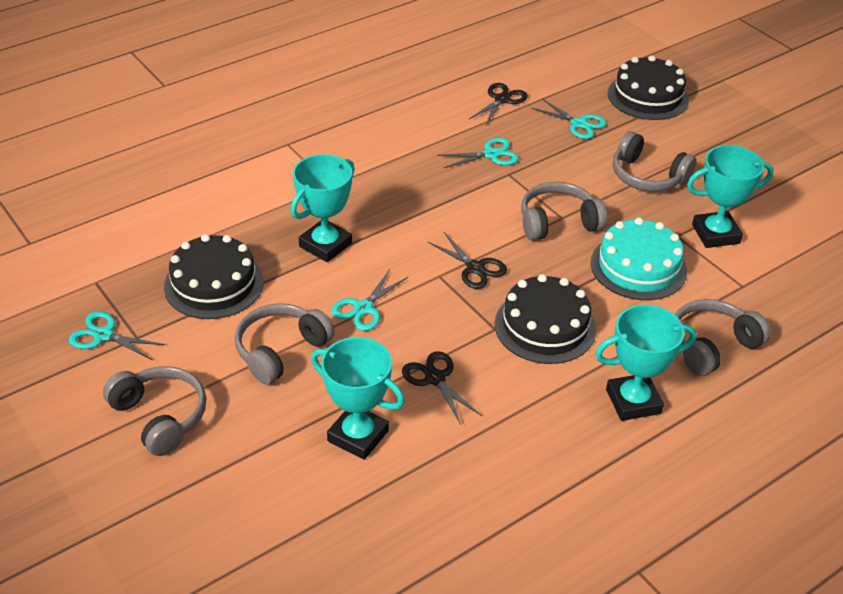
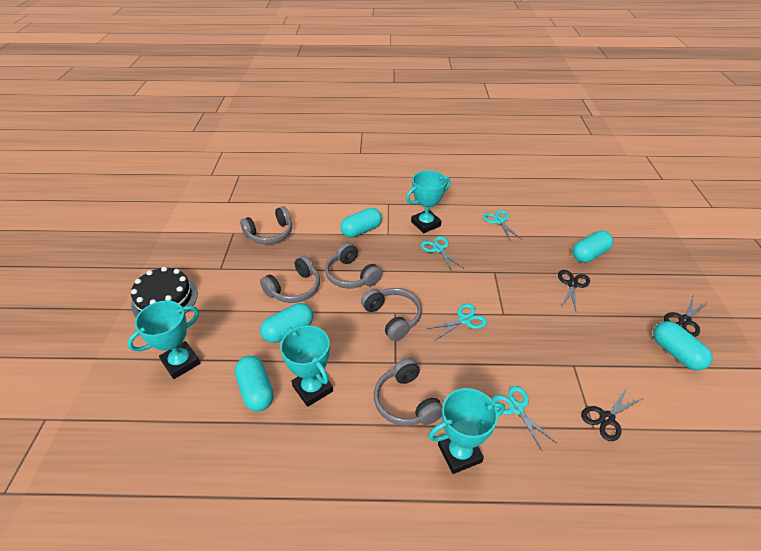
black cake: [164,234,264,319] [494,274,596,364] [608,55,689,120] = 3 -> [131,267,198,317] = 1
turquoise cake: [591,218,687,300] = 1 -> none = 0
turquoise capsule: none = 0 -> [235,356,274,411] [260,303,313,343] [340,208,382,238] [572,230,613,263] [653,321,713,370] = 5

